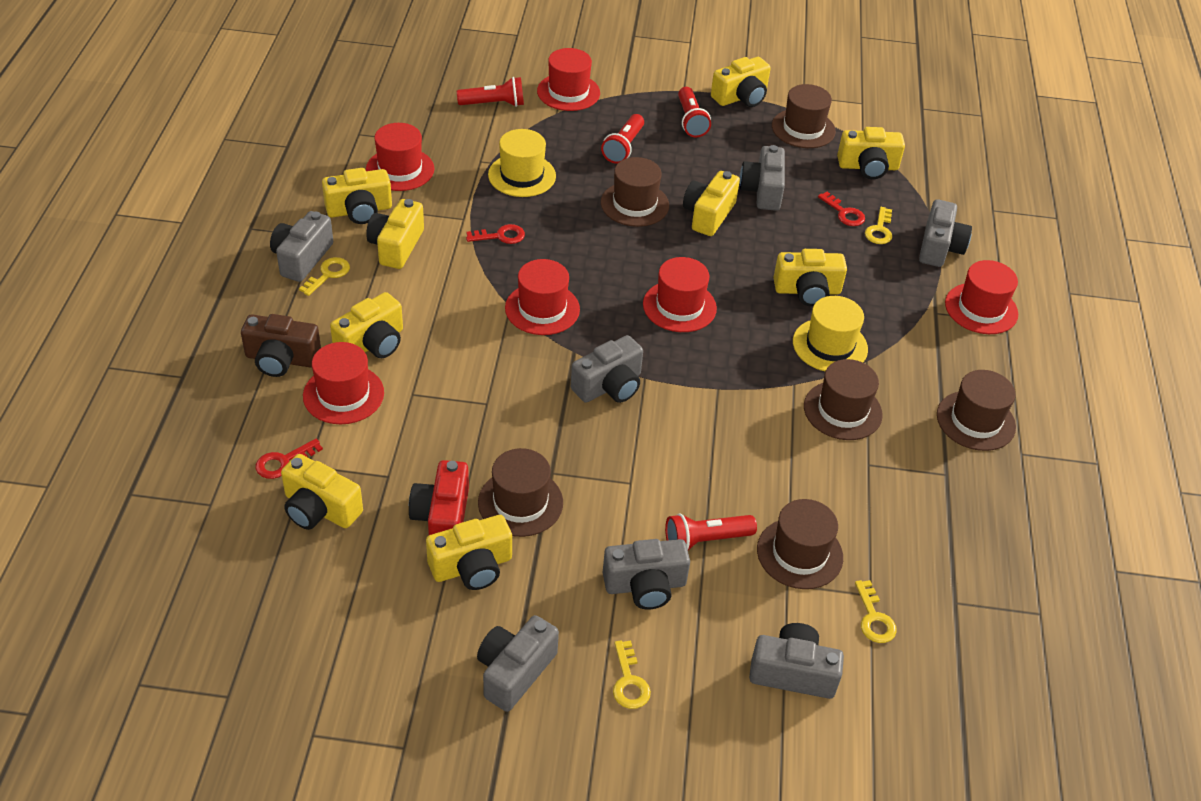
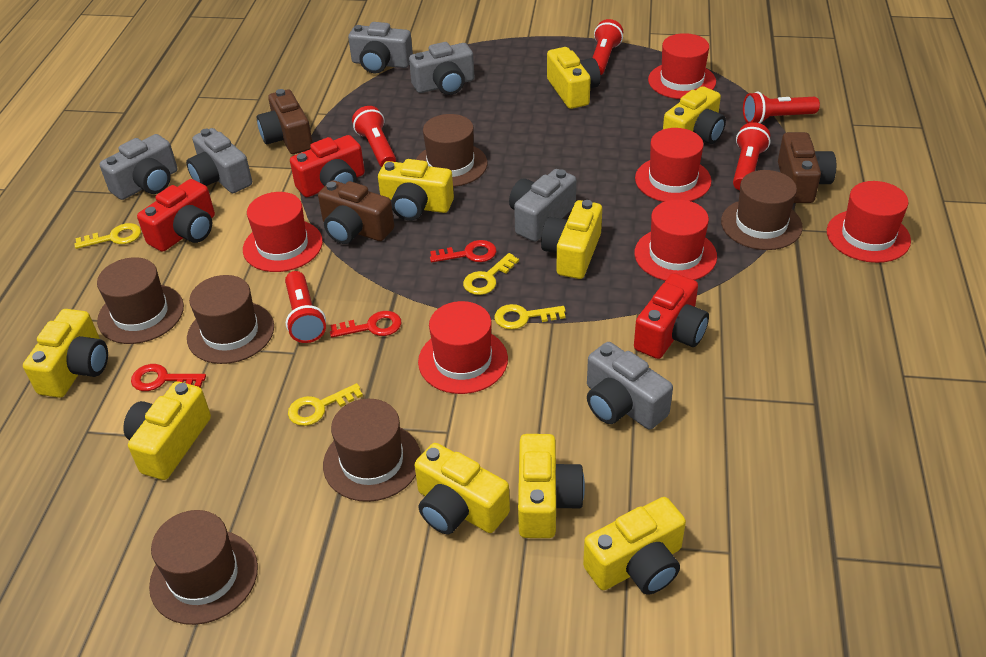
brown camera: [241,314,321,377] = 1 -> [257,89,313,154] [318,180,394,244] [778,132,836,203] = 3
grey camera: [270,211,333,282] [477,615,559,712] [571,335,643,403] [603,539,690,610] [739,145,785,211] [749,623,844,699] [919,199,972,267] = 7 -> [100,134,177,200] [186,128,252,193] [348,22,413,73] [409,42,474,95] [509,169,576,242] [587,342,673,429] = 6
red camera: [409,460,469,535] = 1 -> [137,179,215,252] [290,135,365,197] [634,273,709,359] = 3
red flashlight: [457,77,524,107] [601,114,644,164] [665,513,757,550] [678,87,711,138] = 4 -> [285,271,326,343] [352,106,396,167] [592,19,623,75] [733,122,770,190] [743,92,820,124] = 5
yellow hat: [488,129,556,197] [793,296,868,371] = 2 -> none = 0

